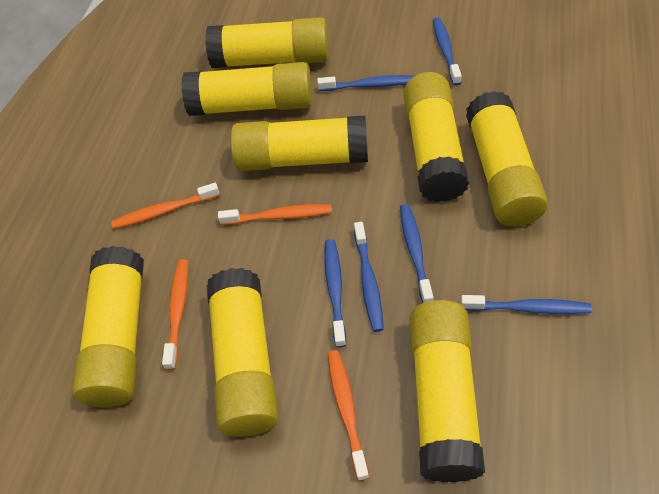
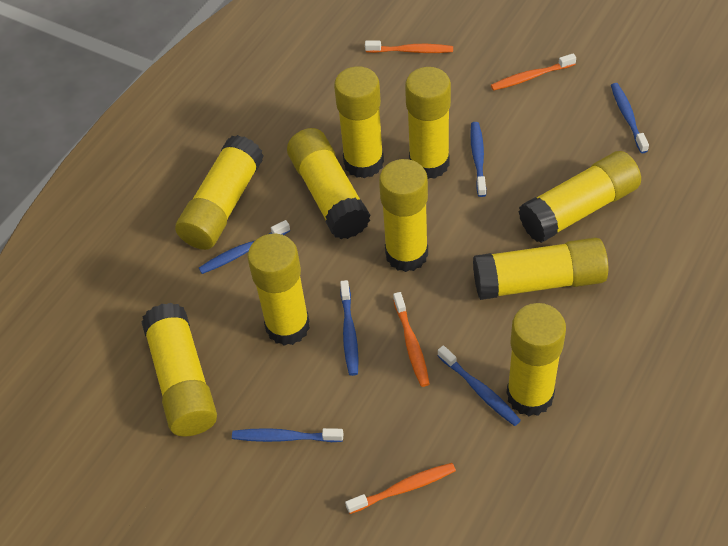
yellow glue stick: [72,246,144,407] [181,62,312,116] [205,17,329,68] [207,268,279,437] [230,115,368,171] [404,72,469,202] [409,300,485,482] [466,91,548,227] = 8 -> [142,303,217,437] [175,135,264,250] [247,234,310,346] [287,128,371,239] [334,66,384,178] [379,159,428,272] [405,67,451,179] [473,237,608,300] [506,303,566,416] [519,151,641,243] = 10

